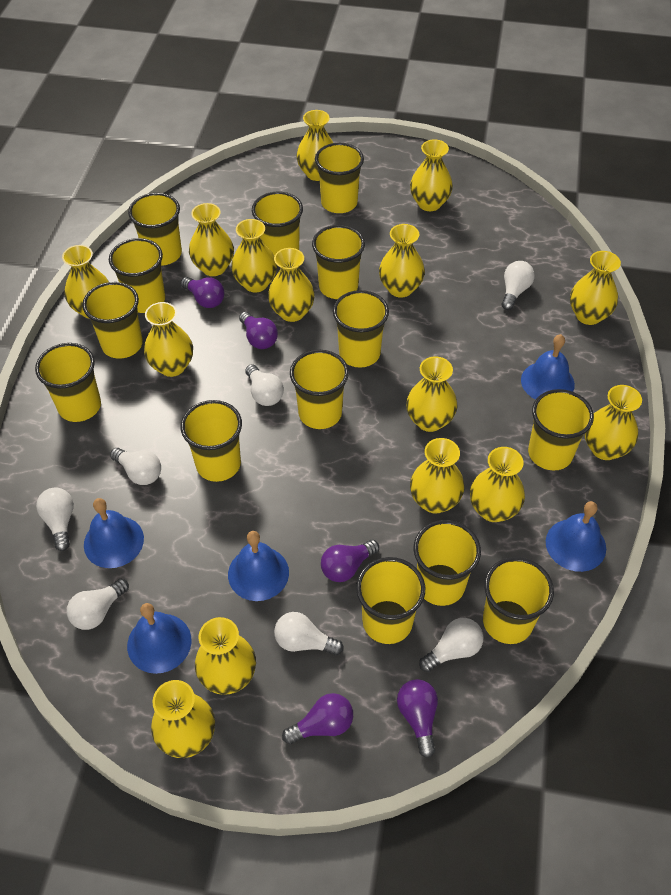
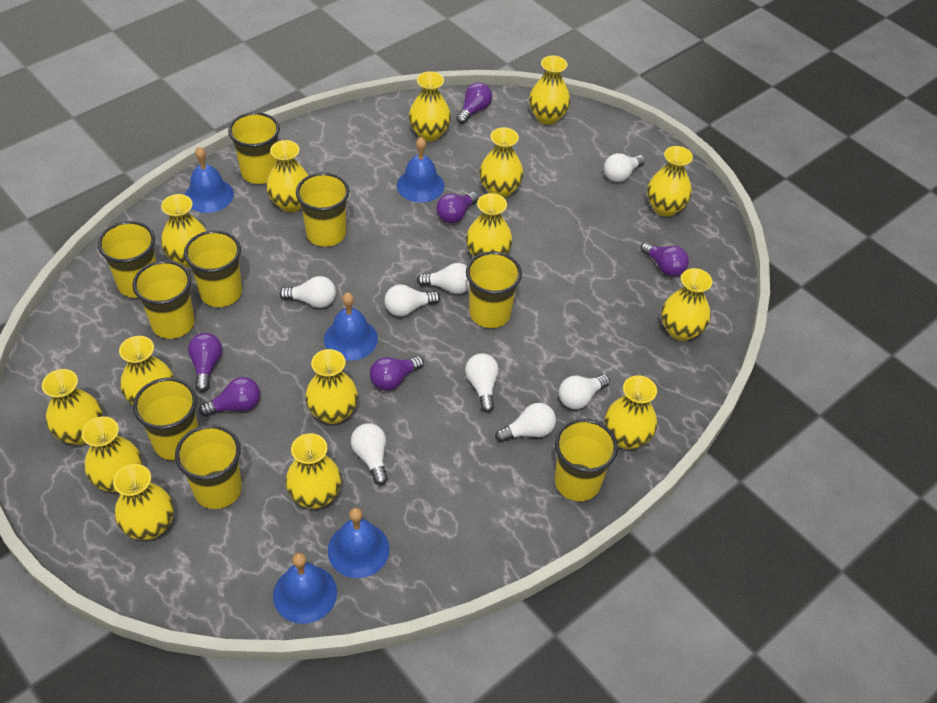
purple light bulb: [181,277,224,308] [239,312,278,349] [282,693,353,745] [321,540,379,582] [397,679,438,758] = 5 -> [188,333,222,392] [199,377,260,417] [370,356,424,391] [436,192,479,223] [456,82,492,124] [640,242,689,277] = 6
white light bulb: [36,488,74,551] [67,579,129,630] [110,448,161,485] [245,364,284,406] [274,612,344,656] [419,618,483,672] [502,261,535,310] = 7 -> [279,276,336,308] [351,423,388,485] [385,284,440,316] [417,263,469,294] [465,353,499,413] [495,403,556,443] [559,374,610,409] [604,153,645,182] = 8
yellow cup: [35,343,101,422] [82,282,143,359] [109,238,165,313] [128,193,182,266] [181,400,242,482] [252,192,303,256] [290,350,349,429] [312,225,365,299] [315,143,364,213] [333,290,389,368] [356,557,425,644] [414,520,481,606] [483,557,554,644] [528,389,594,471] = 14 -> [98,221,156,298] [132,260,195,339] [133,378,198,460] [175,425,242,509] [184,230,242,307] [228,112,280,184] [296,173,349,247] [466,251,522,328] [555,419,618,501] = 9

